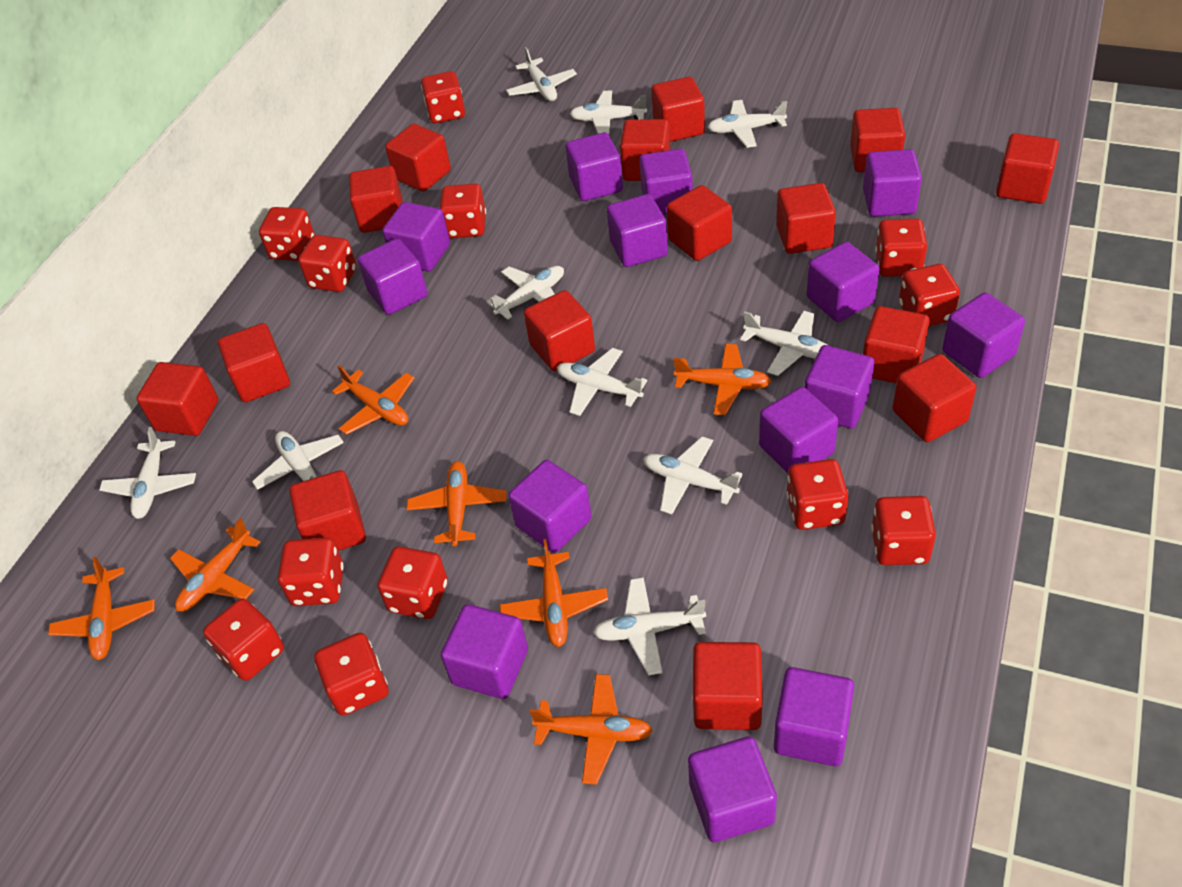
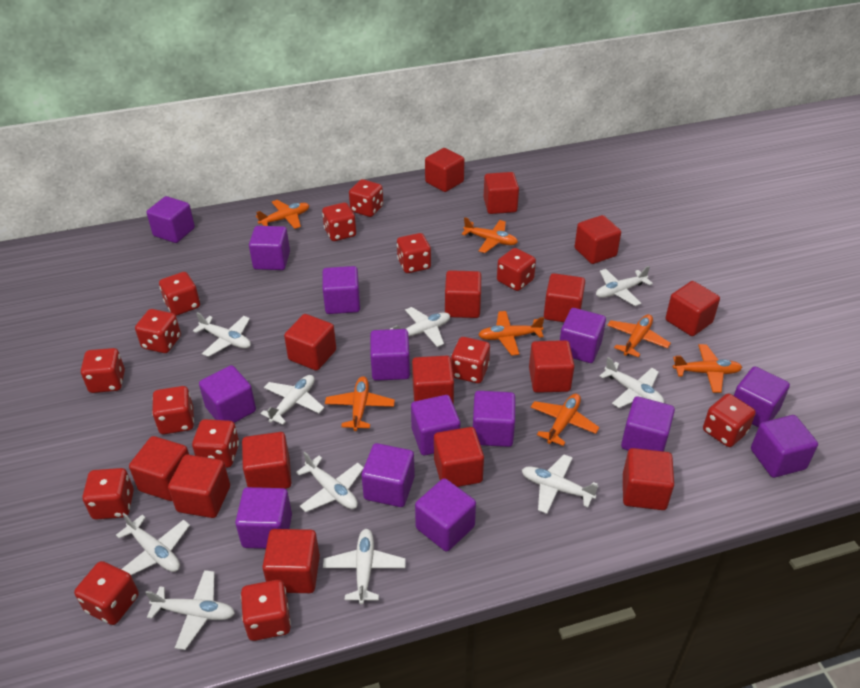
red dice: [203,598,284,681] [259,207,315,261] [278,537,344,606] [298,235,357,292] [314,633,388,716] [377,546,448,619] [421,71,465,124] [439,184,486,238] [786,459,849,530] [871,496,936,565] [875,219,927,277] [899,264,960,326] = 12 -> [74,561,139,625] [81,348,125,393] [83,468,134,520] [135,309,181,353] [152,386,194,434] [159,272,200,316] [192,419,239,468] [241,580,291,641] [322,202,356,241] [349,179,383,217] [397,233,431,273] [451,337,490,383] [497,248,536,291] [703,394,756,447] = 14

